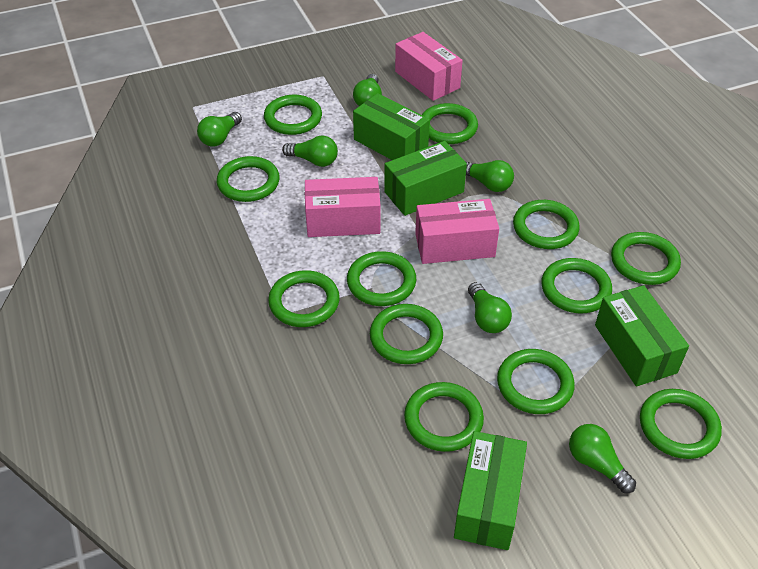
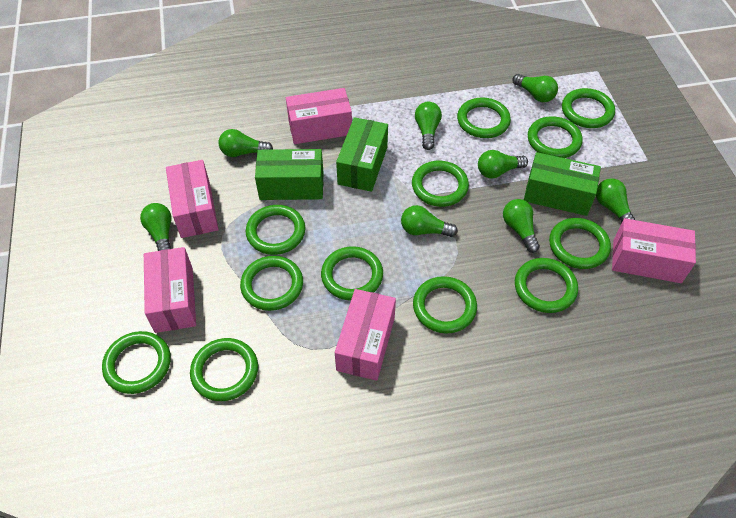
green box: [353,93,430,160] [384,141,467,216] [454,431,527,550] [595,285,689,386] = 4 -> [255,149,324,200] [336,117,388,192] [524,152,601,216] = 3
green light bulb: [197,112,242,147] [282,135,338,167] [353,74,382,106] [465,160,514,192] [468,282,512,333] [569,424,636,493] = 6 -> [140,203,171,251] [219,129,273,157] [401,205,458,237] [415,102,442,150] [478,150,528,178] [503,199,540,253] [513,74,558,102] [596,178,635,222] = 8
pink box: [305,177,381,237] [395,32,463,101] [415,199,499,264] = 3 -> [144,247,196,333] [166,160,219,238] [286,88,352,144] [335,289,396,381] [612,218,696,283] = 5

